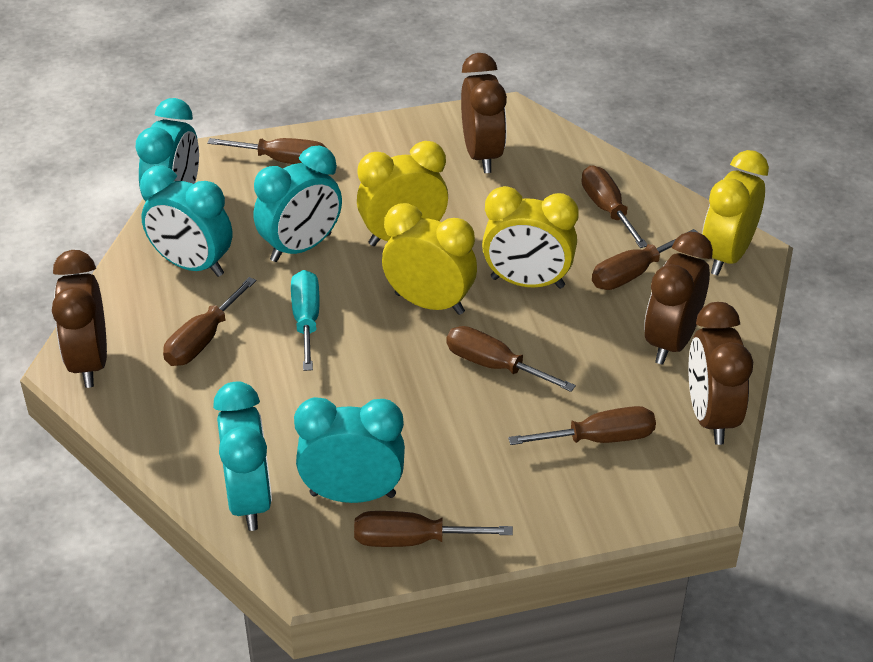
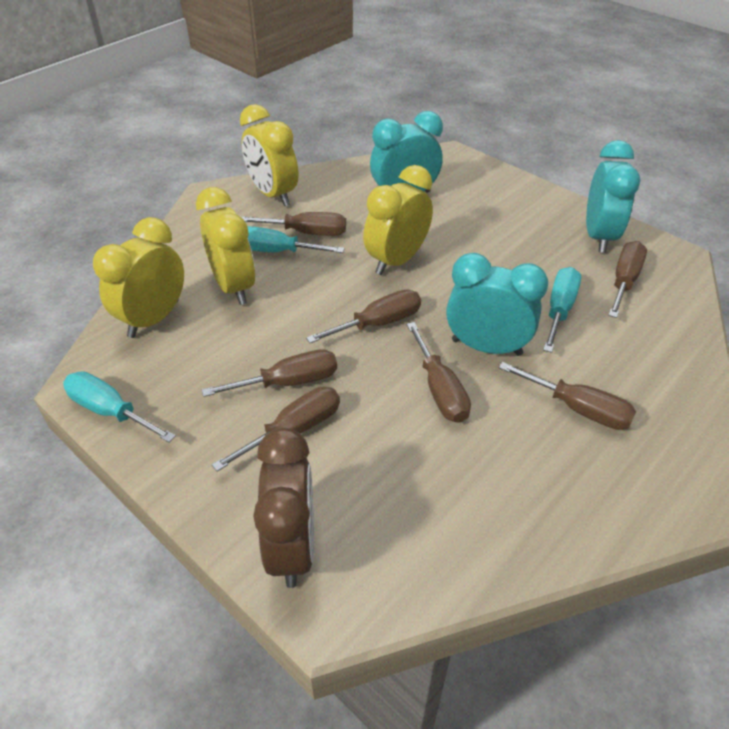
brown clock: [52,250,107,388] [461,53,507,173] [644,232,713,365] [688,302,753,445] = 4 -> [253,428,314,588] = 1
turquoise clock: [135,98,199,202] [140,166,232,277] [213,381,272,531] [254,146,342,262] [294,397,405,503] = 5 -> [370,111,443,193] [446,253,548,356] [586,140,641,253] = 3
turquoise screwdriver: [291,270,320,371] = 1 -> [63,371,176,443] [247,226,345,253] [543,267,581,353] = 3

